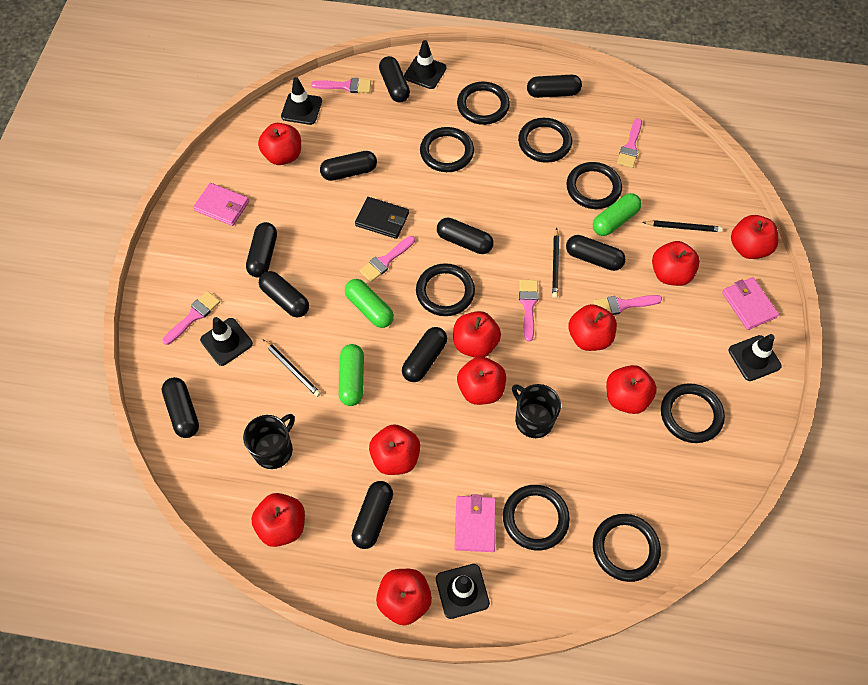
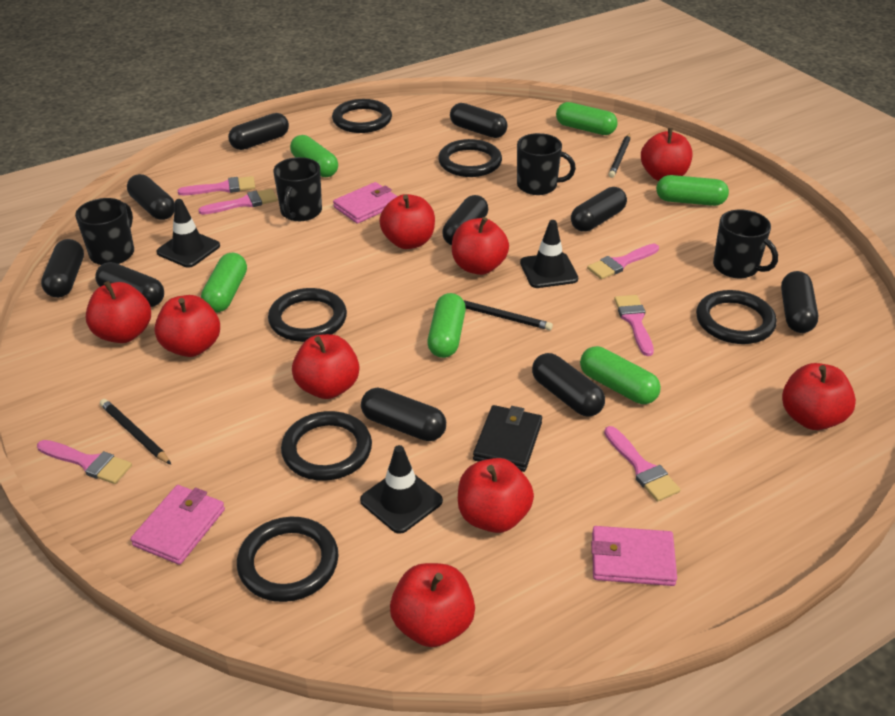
black mug: [243,414,295,469] [512,384,561,438] = 2 -> [75,198,134,265] [273,157,322,221] [517,133,576,195] [713,210,778,278] = 4
black ring: [416,263,475,316] [420,127,474,172] [457,82,510,125] [503,485,570,551] [518,118,572,163] [566,162,622,209] [593,514,661,582] [661,383,725,443] = 8 -> [237,517,338,602] [268,288,347,342] [281,411,372,481] [332,99,392,133] [438,139,502,177] [696,290,777,344] = 6
black traffic cone: [200,317,253,366] [281,77,322,125] [404,40,447,89] [436,564,490,619] [728,334,782,381] = 5 -> [156,199,220,268] [360,445,443,534] [520,220,578,288] = 3
green capsule: [338,344,364,406] [345,279,394,328] [593,193,642,236] = 3 -> [201,253,247,312] [290,135,338,177] [427,293,466,358] [556,102,618,135] [580,346,661,404] [656,175,729,206] = 6
red apple: [251,493,305,547] [258,123,301,165] [369,424,420,475] [376,569,432,626] [453,311,501,358] [457,357,506,405] [568,304,617,351] [606,365,657,414] [652,241,700,286] [731,215,778,259] = 10 -> [86,281,151,343] [154,295,220,357] [292,334,359,399] [379,194,435,249] [390,563,475,647] [452,217,509,275] [458,458,534,533] [641,128,692,181] [782,363,856,430] = 9

